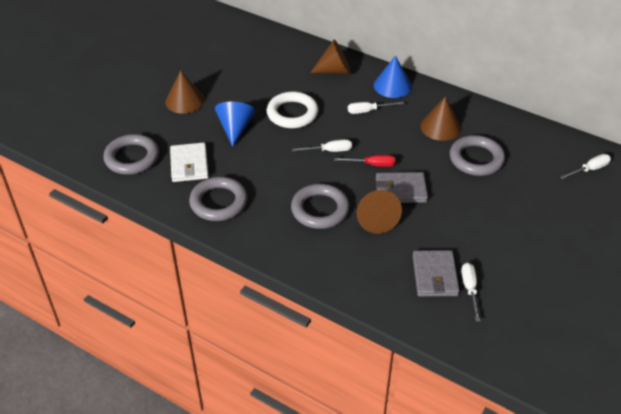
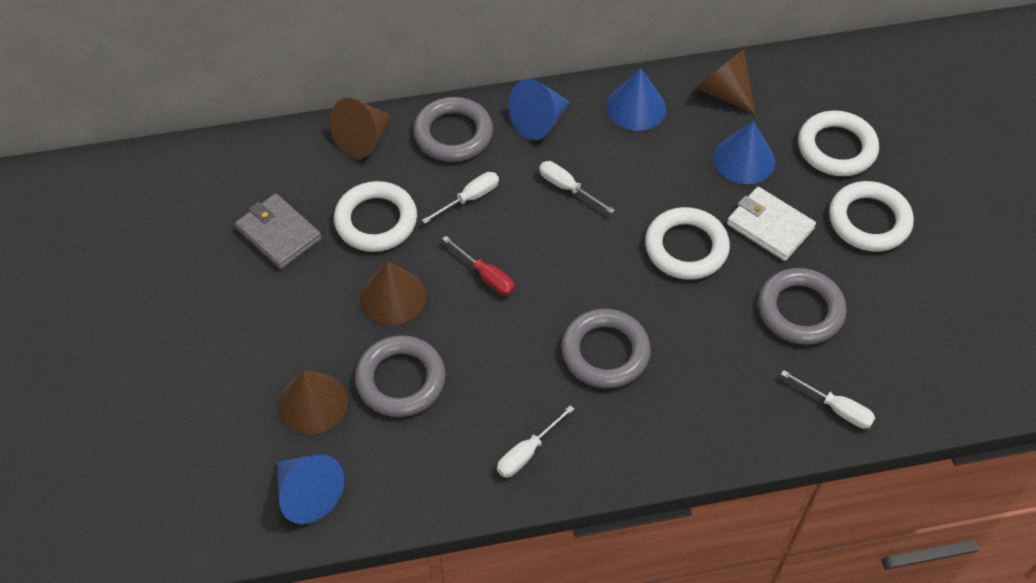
blue cone: [215,102,256,147] [374,55,412,98] = 2 -> [277,455,344,524] [509,79,570,140] [606,68,666,131] [713,121,775,184] = 4
grey wallet: [376,172,428,203] [413,250,460,297] = 2 -> [235,193,322,269] = 1
white ring: [267,92,318,128] = 1 -> [334,181,417,252] [645,207,730,280] [798,110,879,176] [829,181,914,252] = 4

